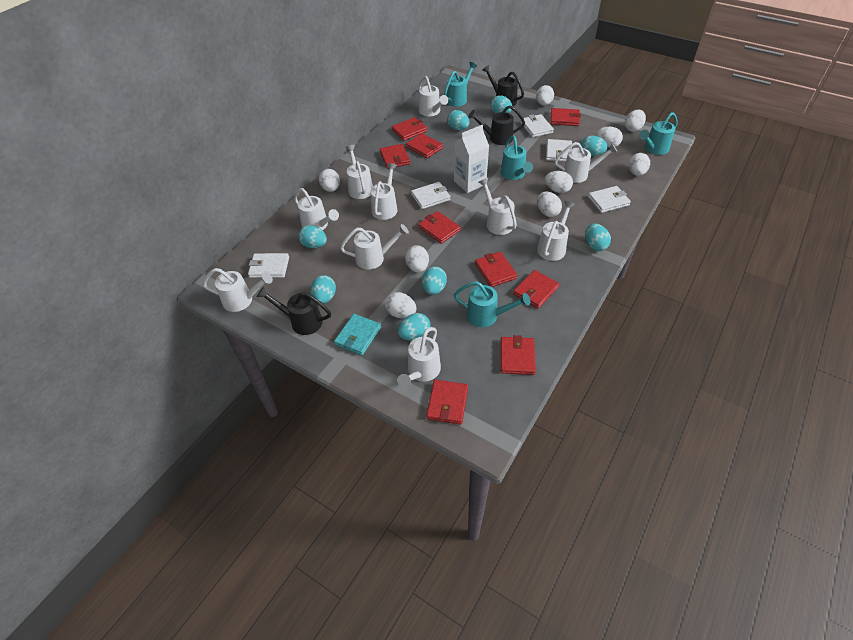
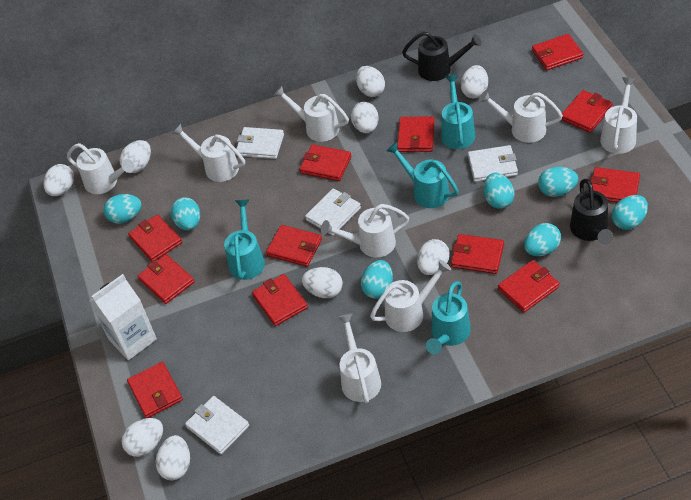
black watering can: [257,287,331,335] [468,105,525,145] [482,65,524,107] = 3 -> [402,31,482,81] [570,179,613,245] = 2
red wallet: [380,144,410,169] [392,117,427,141] [406,133,443,158] [418,211,461,244] [426,380,468,425] [475,252,517,287] [501,335,536,375] [513,270,559,309] [550,108,581,126] = 9 -> [127,362,183,418] [128,214,182,261] [138,254,194,304] [252,274,308,326] [266,225,322,267] [299,144,351,181] [397,116,434,152] [451,234,504,274] [498,260,559,312] [532,34,583,70] [561,90,613,133] [590,167,640,203] = 12
turquoise egg: [298,225,327,248] [310,275,336,304] [398,313,431,341] [422,267,447,295] [447,110,469,130] [490,95,512,114] [581,135,608,156] [585,224,611,251] = 8 -> [104,194,142,224] [171,197,200,231] [361,260,393,299] [484,173,514,209] [524,223,561,256] [538,167,578,197] [612,195,648,230] = 7
turquoise wallet: [334,314,381,356] = 1 -> none = 0
white wallet: [248,253,289,278] [411,182,451,209] [520,114,554,137] [546,139,572,162] [588,186,631,213] = 5 -> [185,396,249,454] [236,127,284,159] [305,188,361,236] [468,145,518,182] = 4
white watering can: [203,268,273,312] [294,188,339,230] [340,224,409,270] [345,145,373,199] [370,163,397,220] [397,327,441,388] [419,76,448,116] [479,178,517,235] [537,201,575,261] [555,142,617,183] = 10 -> [67,143,134,194] [172,123,245,182] [273,86,349,142] [321,204,409,257] [337,313,381,404] [370,260,451,332] [479,90,563,143] [600,77,637,154] = 8

